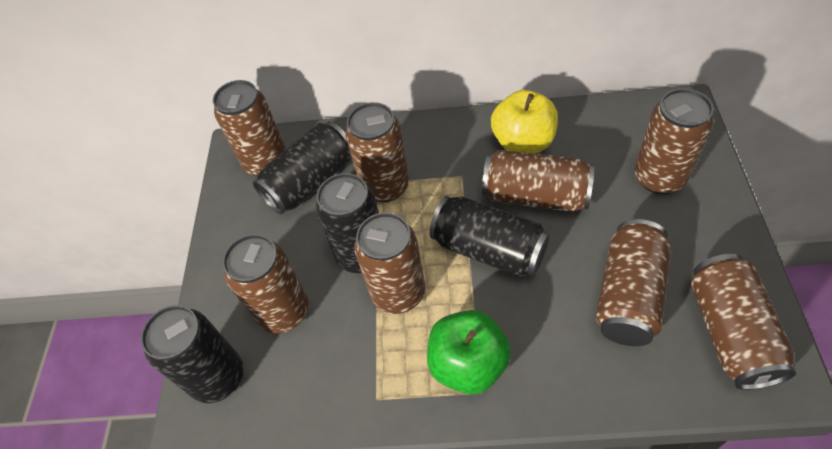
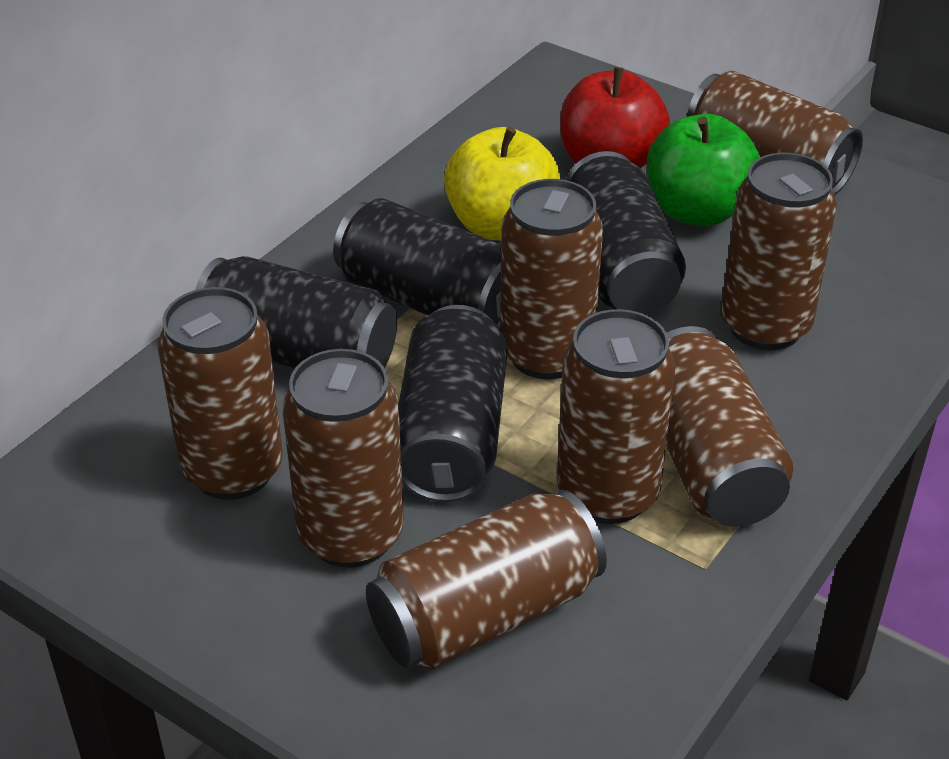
red apple: none = 0 -> [560,67,670,168] = 1

